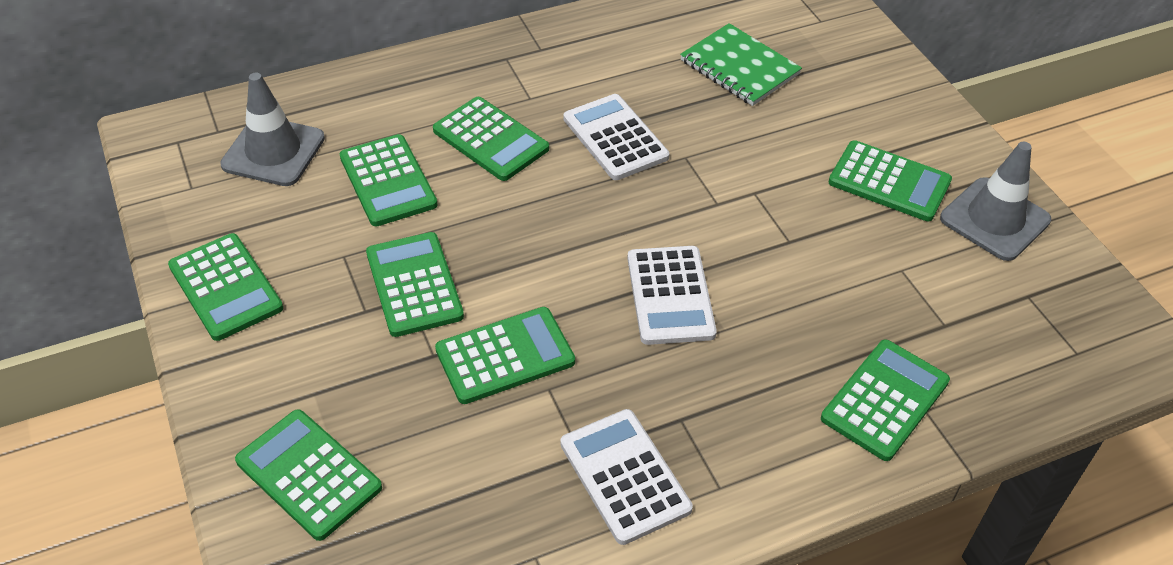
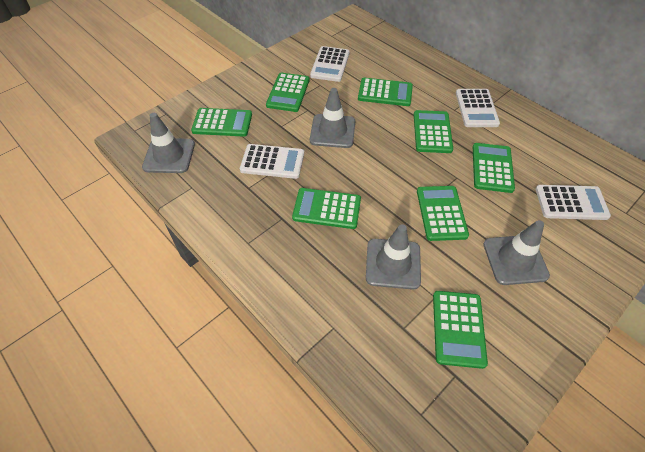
green notebook: [680,23,802,106] = 1 -> none = 0
grey traffic cone: [220,72,325,186] [940,142,1051,261] = 2 -> [142,113,195,173] [310,88,355,148] [366,224,421,290] [483,220,550,285] = 4
white calculator: [560,409,693,545] [564,94,670,180] [627,246,717,345] = 3 -> [240,144,304,179] [310,46,350,82] [456,89,500,127] [535,185,611,220] = 4

